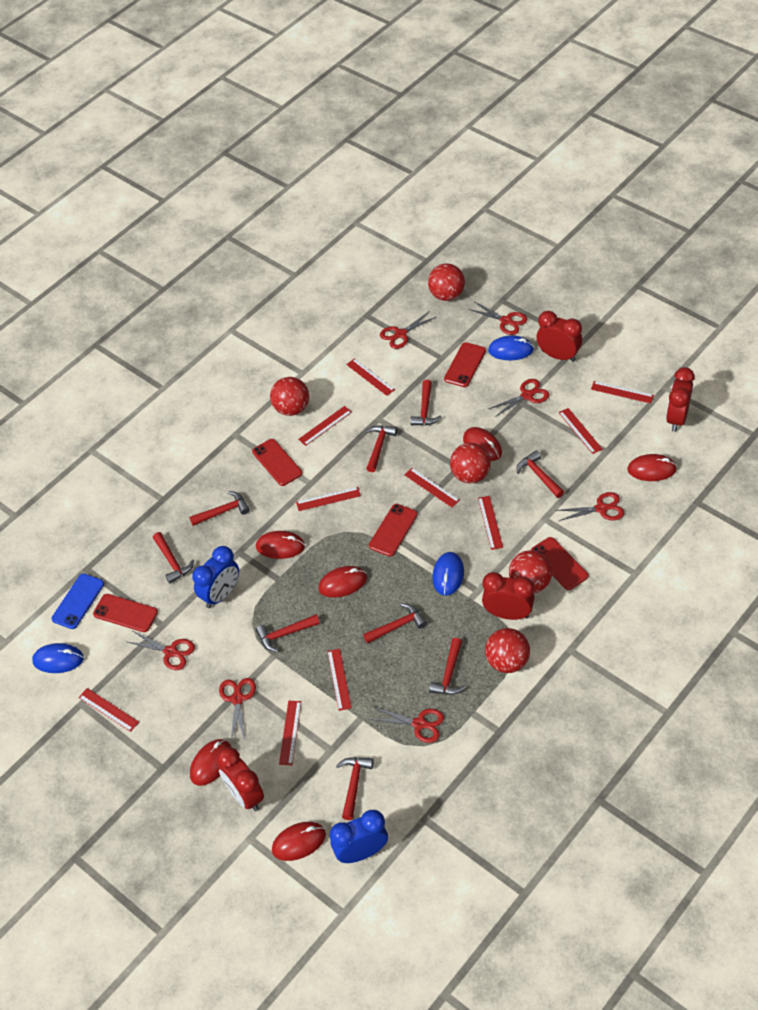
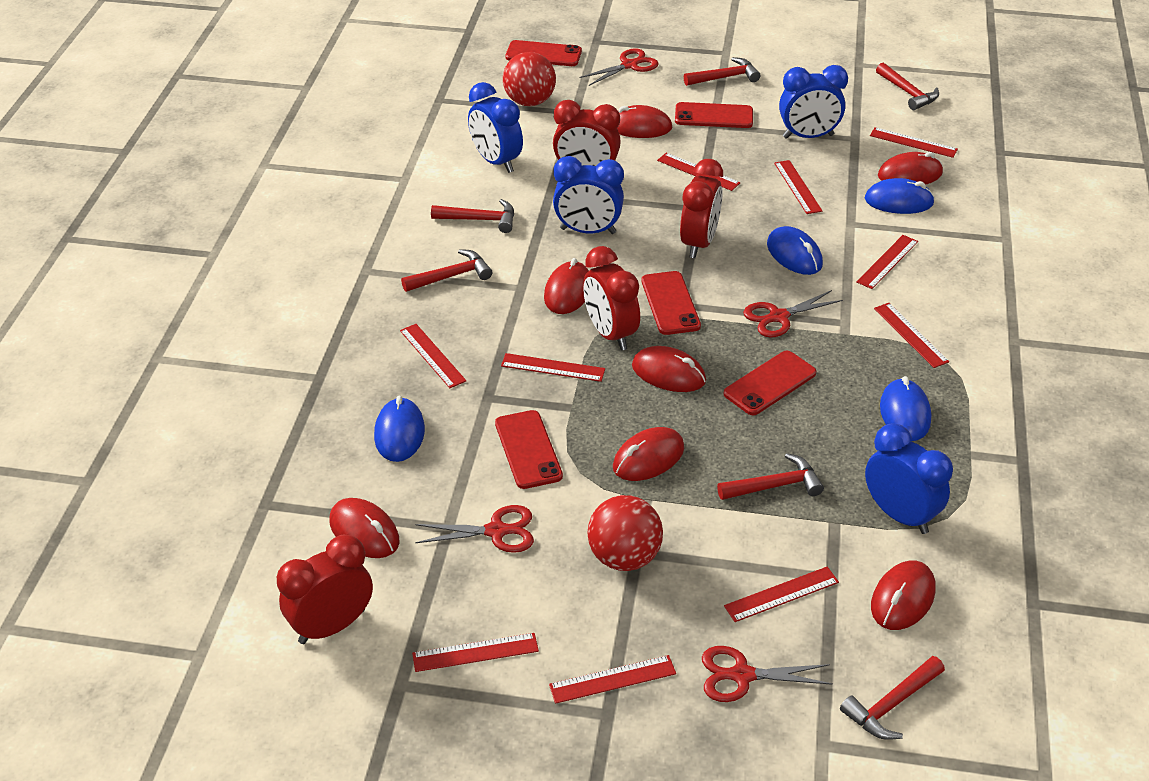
blue clock: [192,546,239,608] [330,810,388,863] = 2 -> [468,82,523,173] [553,156,624,234] [779,65,848,139] [865,423,953,534] = 4
blue mouse: [32,643,84,673] [432,552,464,596] [488,335,534,360] = 3 -> [374,396,425,462] [767,226,823,275] [865,178,935,214] [880,376,931,441] = 4
blue phone: [51,574,104,629] = 1 -> none = 0
red ball: [270,377,309,416] [428,263,465,301] [450,443,491,484] [485,628,530,673] [509,550,552,593] = 5 -> [503,52,556,106] [587,495,663,571] = 2
red hammer: [153,532,194,583] [189,491,250,526] [256,614,320,652] [336,757,374,820] [363,603,427,644] [365,425,397,472] [410,380,441,426] [429,638,466,695] [517,450,564,498] = 9 -> [401,249,492,292] [431,199,514,233] [684,57,761,86] [717,453,824,500] [840,656,945,740] [876,63,939,110] = 6
red mouse: [190,739,232,786] [256,531,305,559] [272,822,326,861] [318,566,367,598] [463,427,502,461] [627,454,677,481] = 6 -> [330,498,400,558] [544,258,589,314] [613,427,684,481] [617,105,672,138] [632,346,706,392] [871,561,936,630] [878,152,943,184] = 7
red scissors: [127,631,195,670] [219,678,256,741] [369,707,444,743] [380,312,437,349] [468,302,527,335] [488,379,549,417] [555,492,624,521] = 7 -> [415,505,534,553] [579,48,659,86] [702,646,833,702] [743,290,843,337] = 4

